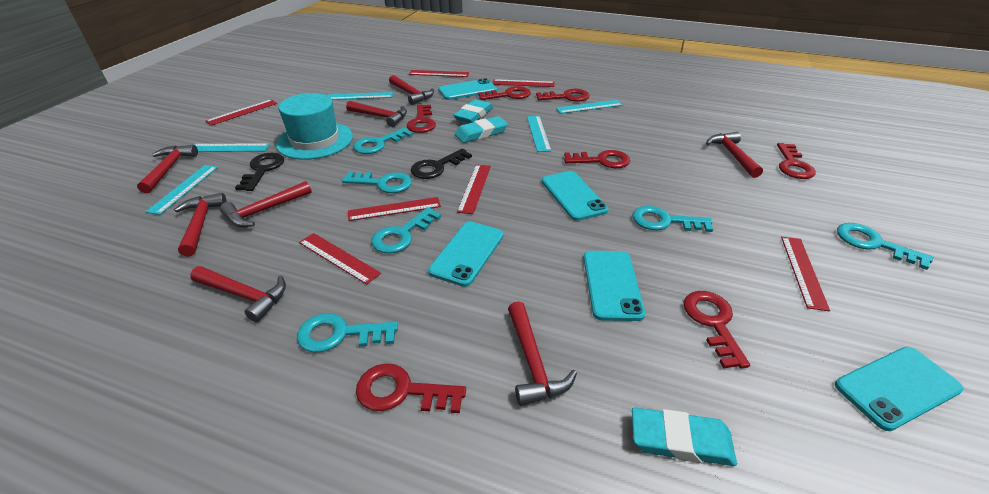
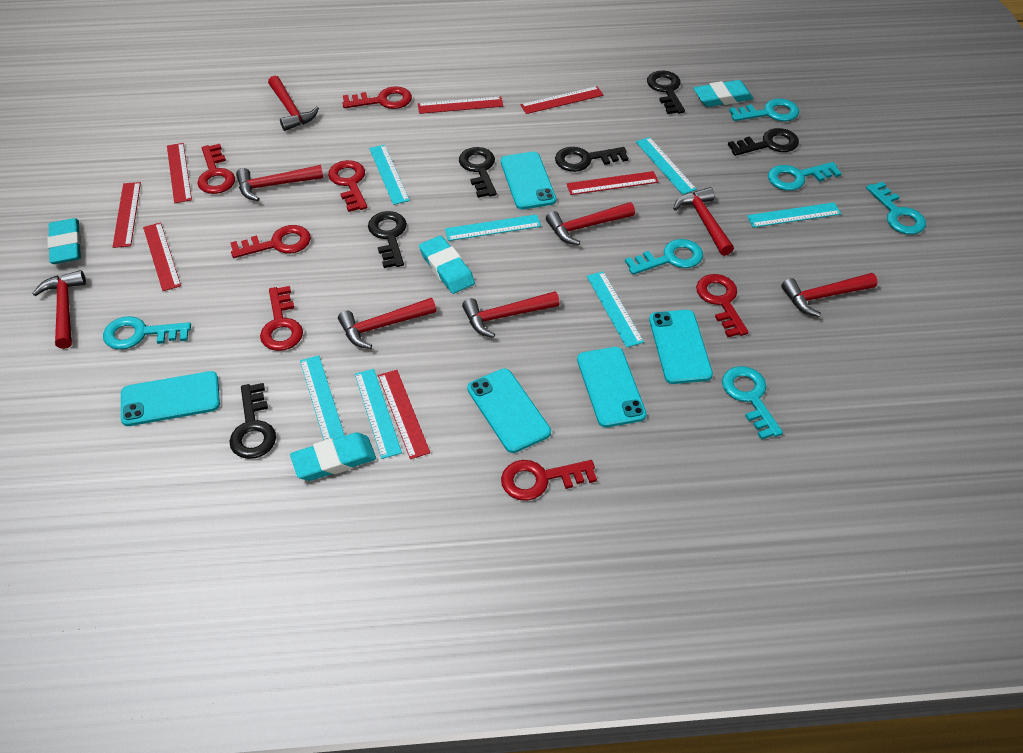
black key: [235,153,284,191] [411,149,472,179] = 2 -> [230,383,276,459] [368,211,407,268] [459,147,497,198] [555,147,628,172] [647,71,685,114] [728,128,799,156] = 6
turquoise eraser: [453,99,493,123] [455,116,508,143] [632,407,737,466] = 3 -> [48,218,81,264] [290,432,376,481] [419,236,475,294] [693,80,754,107] = 4
turquoise hat: [276,93,353,160] = 1 -> none = 0
turquoise ruler: [145,165,218,215] [193,143,270,152] [328,92,393,100] [527,116,551,152] [556,100,622,114] = 5 -> [300,355,345,440] [355,369,402,459] [369,145,410,205] [445,214,541,241] [587,271,644,348] [636,137,697,195] [747,202,841,228] = 7

